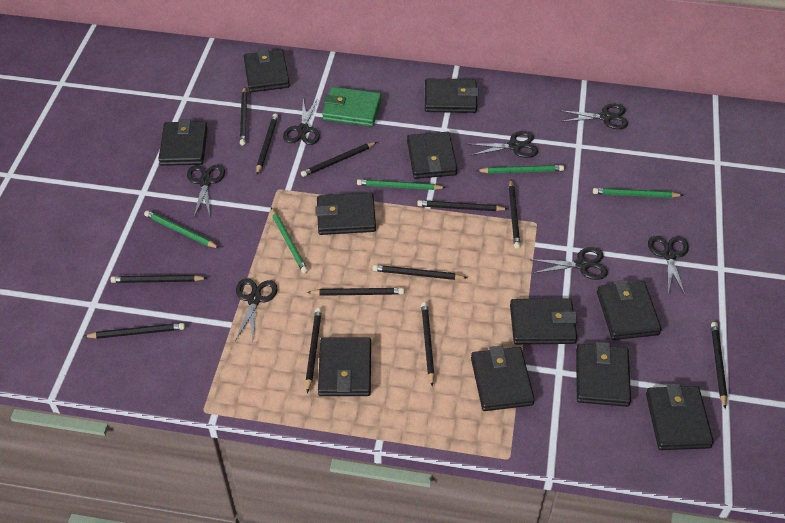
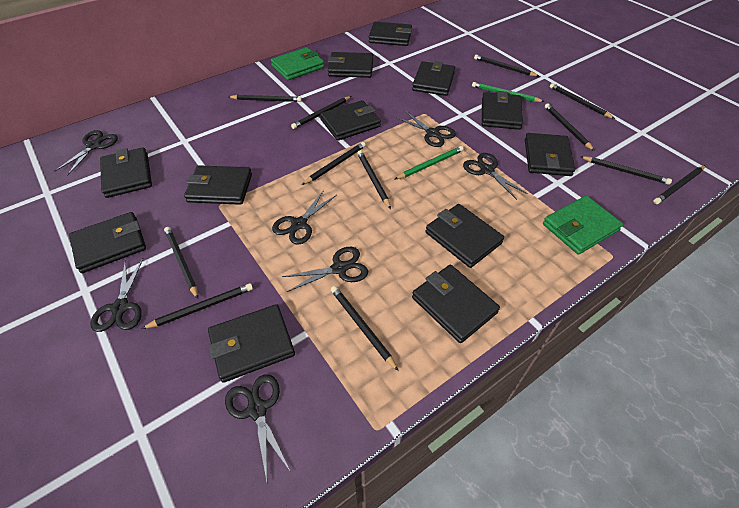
black wallet: [158,119,207,166] [244,49,290,92] [315,193,376,235] [318,337,371,396] [407,132,457,179] [425,79,479,113] [471,346,535,411] [510,299,578,344] [576,342,631,407] [597,280,662,340] [646,383,714,450] = 11 -> [69,212,146,273] [100,147,152,198] [184,165,252,205] [208,304,295,383] [320,100,381,141] [328,52,373,78] [369,22,412,46] [412,61,455,96] [412,265,500,343] [425,204,504,268] [482,91,523,130] [525,133,575,176] = 12
green pencil: [144,210,219,248] [271,208,308,273] [357,179,446,190] [476,165,564,173] [593,188,683,198] = 5 -> [394,146,464,180] [472,82,545,102] = 2
green wallet: [322,87,381,127] = 1 -> [271,47,324,80] [543,196,623,255] = 2

